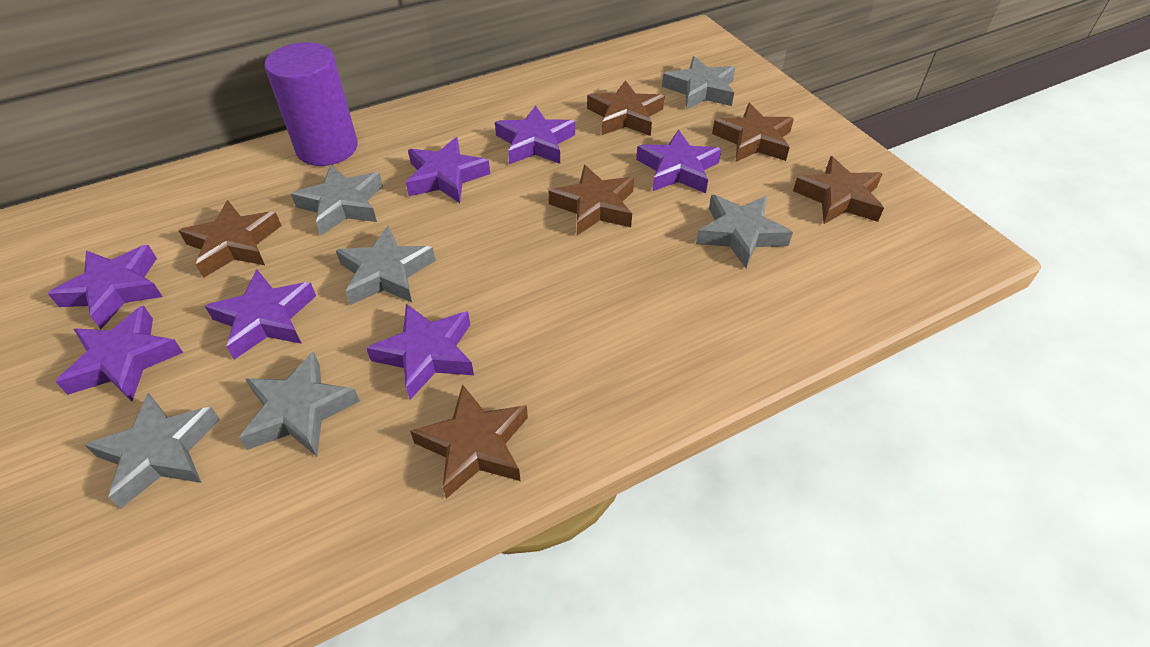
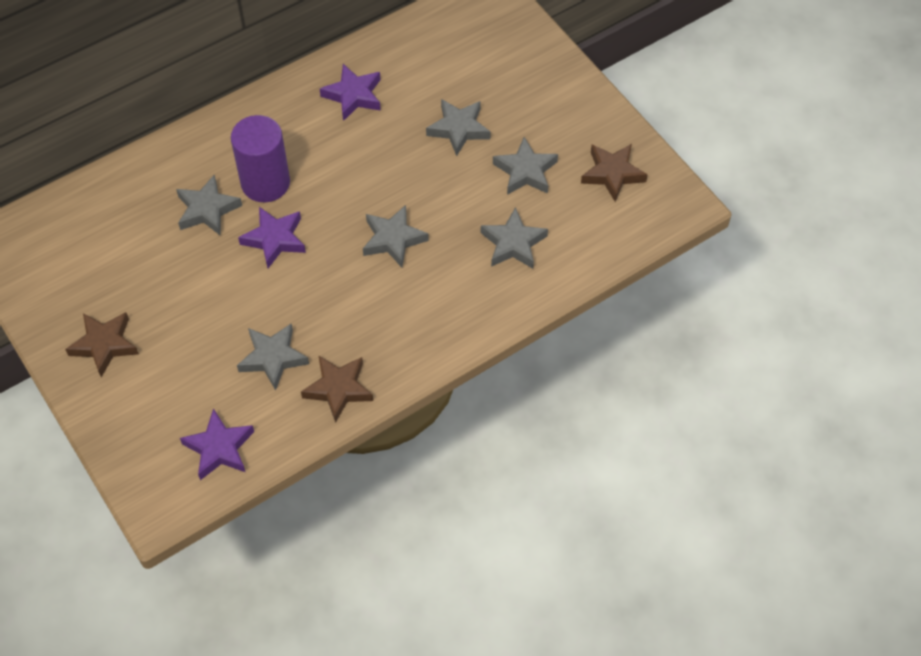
brown star: [178,200,282,278] [410,384,528,499] [548,165,634,236] [587,80,665,136] [712,103,794,162] [793,156,884,224] = 6 -> [65,312,139,377] [301,355,373,423] [581,144,648,202] = 3
purple star: [48,245,163,329] [56,305,183,401] [205,269,316,360] [366,304,474,400] [406,137,490,203] [495,105,575,164] [636,130,721,193] = 7 -> [180,409,254,480] [238,207,306,268] [320,64,381,121] = 3

